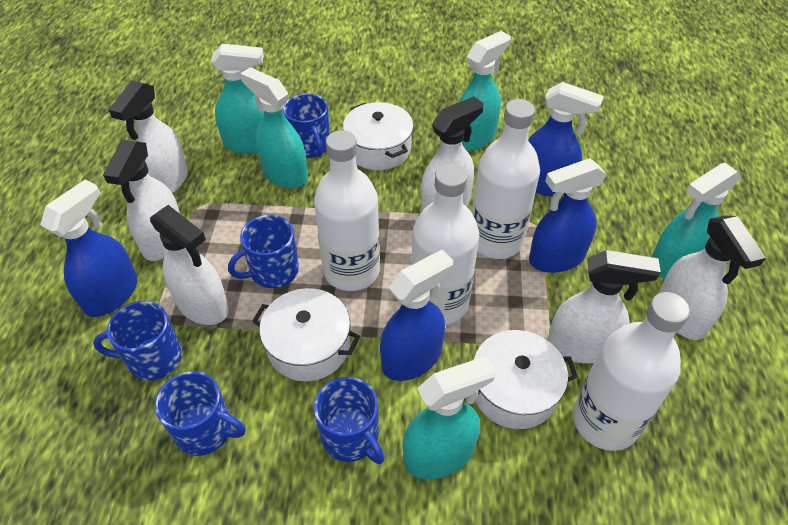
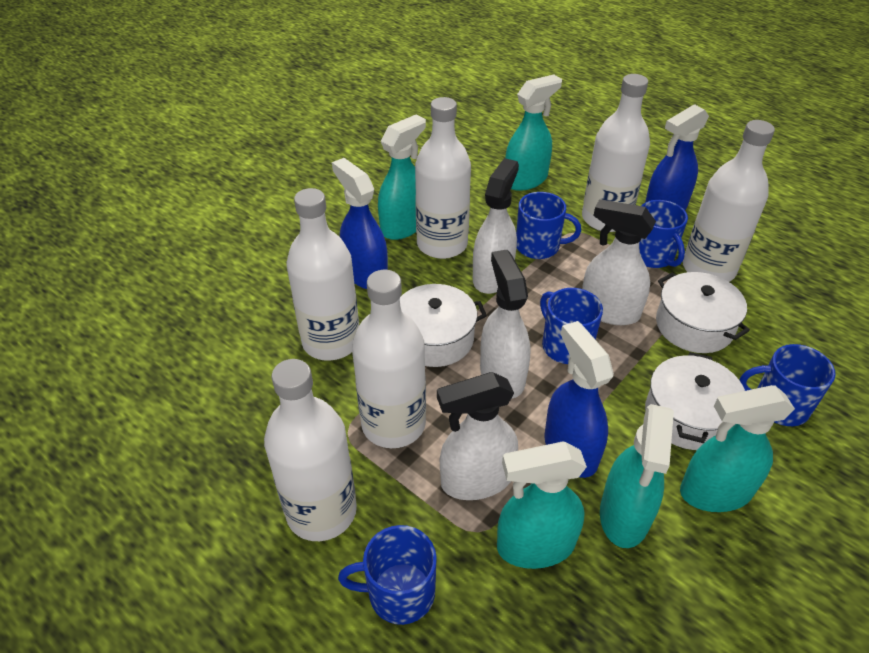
blue spray bottle: [40,180,138,317] [380,250,453,381] [528,82,604,196] [529,158,607,273] = 4 -> [332,158,388,289] [544,321,614,478] [645,104,709,210] = 3
white bottle: [314,130,380,291] [411,164,479,325] [472,99,540,259] [573,292,690,451] = 4 -> [264,359,357,541] [286,188,359,361] [352,270,426,448] [415,97,471,259] [582,74,650,232] [683,120,775,282] = 6
white spray bottle: [103,140,180,261] [109,81,188,194] [150,205,229,325] [421,97,484,212] [548,250,661,364] [658,215,766,340] = 6 -> [437,372,518,500] [473,158,519,294] [480,250,531,399] [582,199,656,325] = 4

